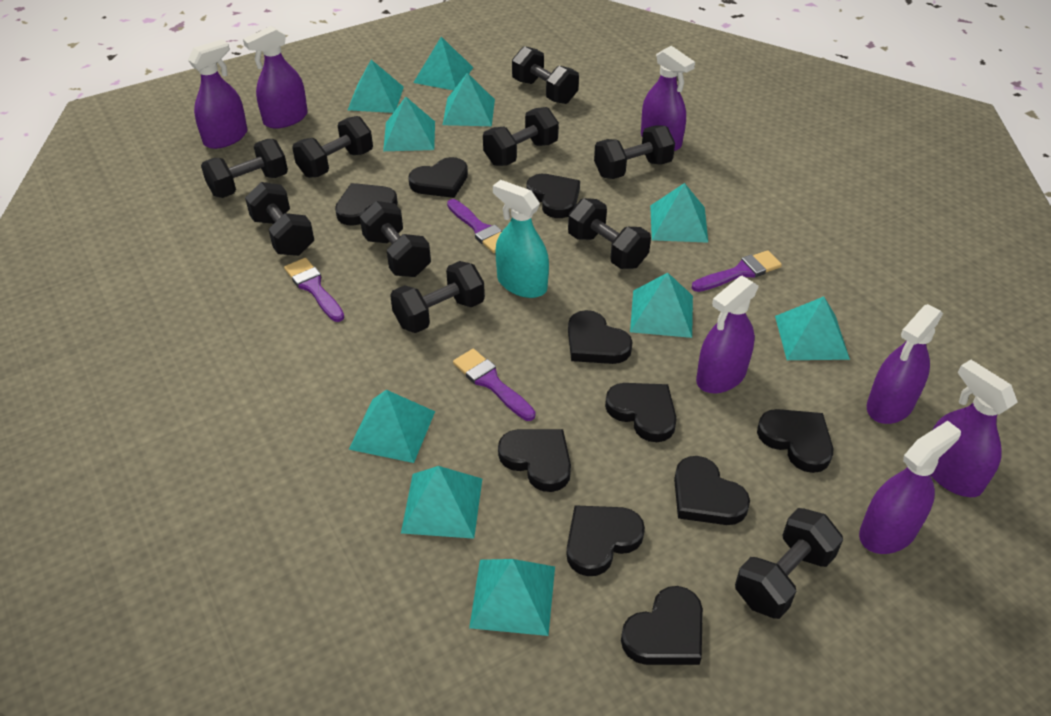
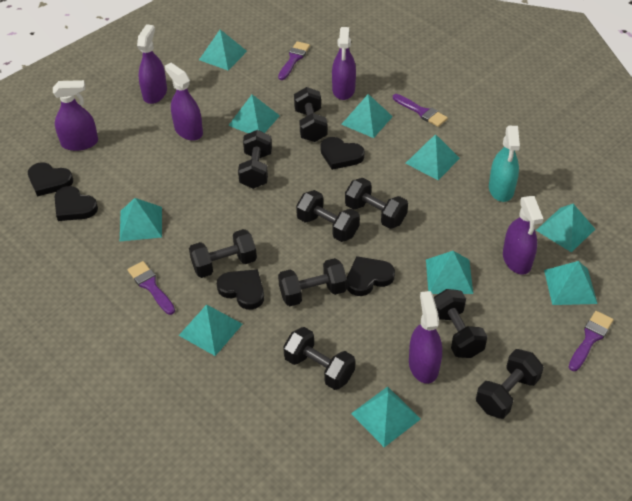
black dumbbell: [201,139,288,198] [245,182,314,256] [292,116,373,178] [360,201,431,277] [390,261,485,333] [483,107,559,166] [512,46,579,104] [568,198,651,269] [594,125,675,179] [735,508,843,619] = 10 -> [189,229,257,278] [238,130,272,189] [278,258,347,306] [283,327,355,390] [294,87,327,142] [296,190,360,242] [345,178,408,229] [434,289,488,358] [476,349,544,419] = 9
black heart: [335,183,398,226] [408,157,468,198] [498,429,571,492] [526,174,580,218] [566,505,645,576] [568,310,633,364] [605,383,677,442] [621,586,703,665] [674,456,750,525] [757,409,833,473] = 10 -> [28,162,73,197] [54,186,98,221] [217,269,264,310] [320,137,365,170] [347,256,395,296] = 5
purple spray bottle: [188,39,248,149] [243,26,308,129] [641,46,695,151] [696,276,759,393] [859,421,961,554] [867,304,943,424] [931,360,1018,497] = 7 -> [53,80,98,151] [137,24,167,104] [165,63,203,141] [332,27,356,100] [409,291,442,384] [503,196,543,275] = 6

